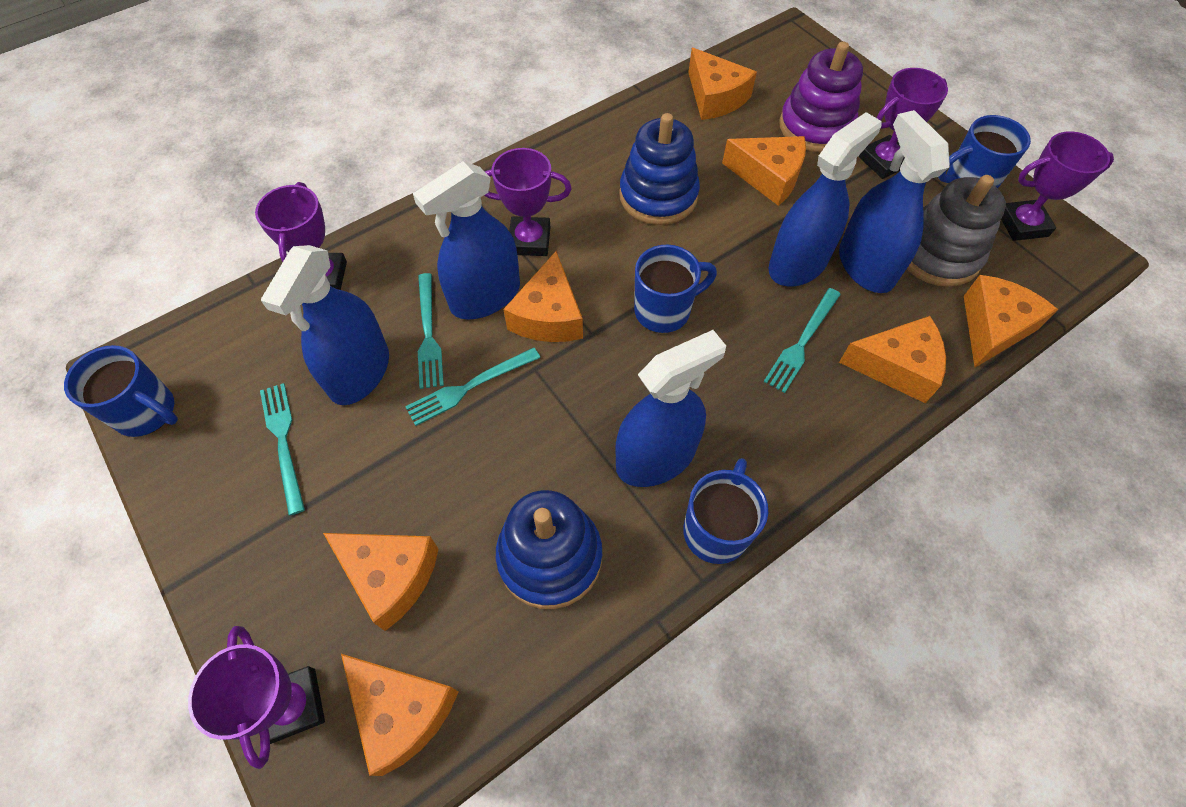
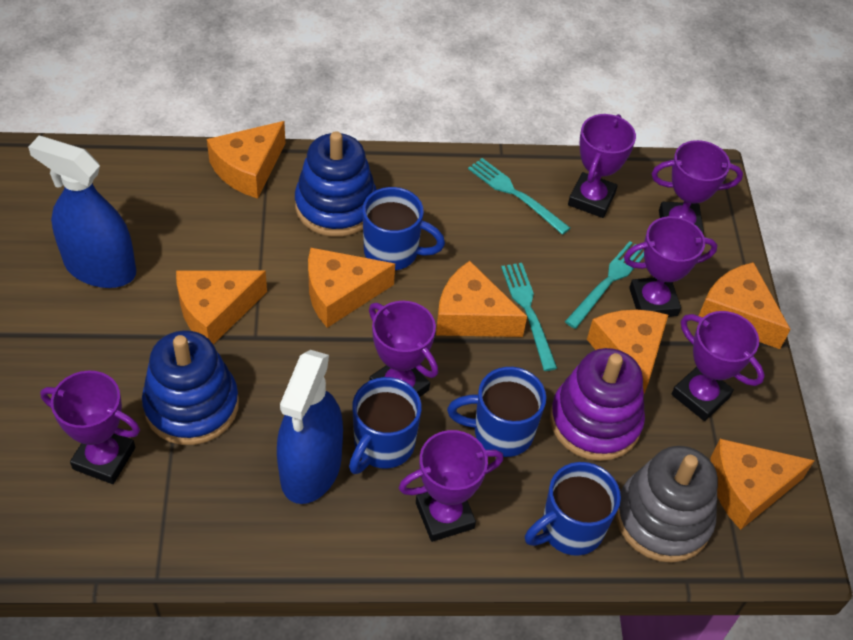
blue spray bottle: [261,245,389,405] [413,161,520,320] [615,330,726,487] [768,112,882,287] [839,110,950,293] = 5 -> [28,136,136,288] [277,350,343,504] = 2
purple trophy: [188,626,325,769] [255,182,347,290] [484,148,572,256] [859,68,948,179] [1001,131,1114,241] = 5 -> [40,371,140,484] [369,301,438,397] [399,430,503,542] [568,114,636,218] [624,216,717,317] [652,140,743,233] [671,311,765,421] = 7
turquoise fork: [260,383,305,515] [405,347,540,426] [418,273,444,389] [764,288,841,393] = 4 -> [468,158,570,235] [501,263,557,371] [565,241,644,329] = 3

